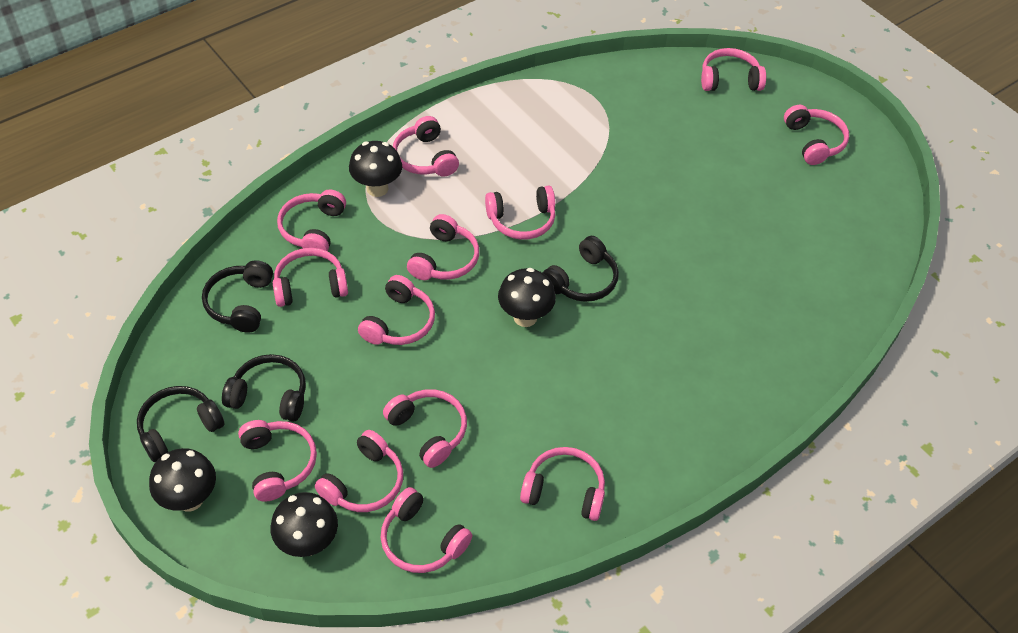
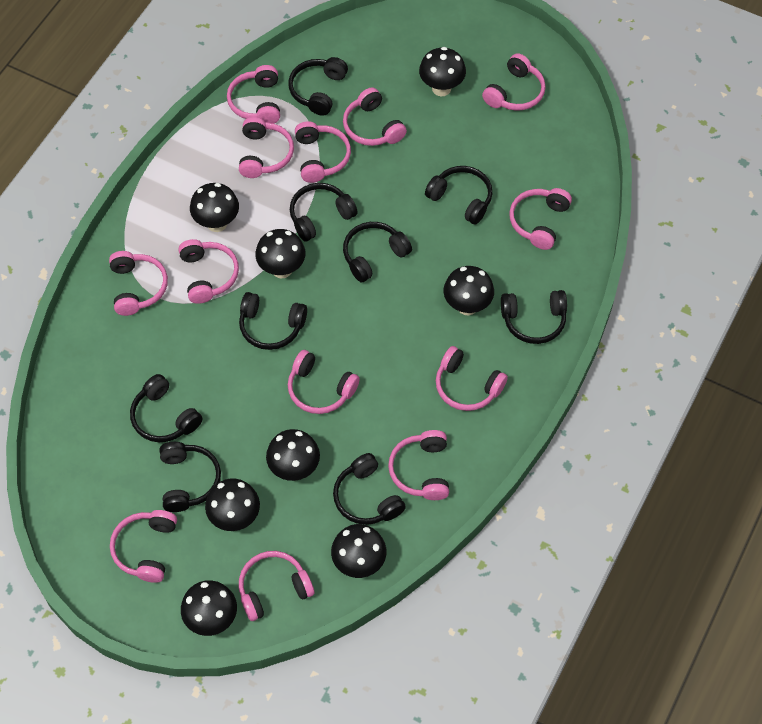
black headphones: [137,386,225,462] [202,260,273,333] [222,354,306,422] [543,236,619,302] = 4 -> [130,374,203,442] [160,442,221,512] [239,292,307,350] [288,57,348,116] [290,183,358,241] [333,453,406,525] [343,222,412,282] [425,166,492,225] [501,290,567,344] = 9
black mushroom: [149,448,216,512] [271,492,338,557] [349,141,402,197] [498,268,556,327] = 4 -> [181,580,237,636] [190,183,239,232] [205,479,260,531] [255,229,305,279] [266,429,320,481] [331,524,386,578] [419,47,466,96] [444,266,494,315] = 8

